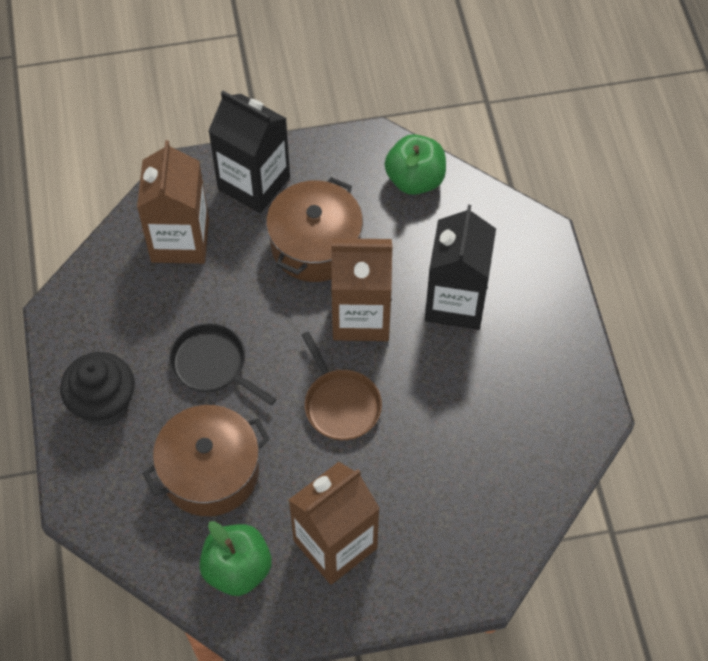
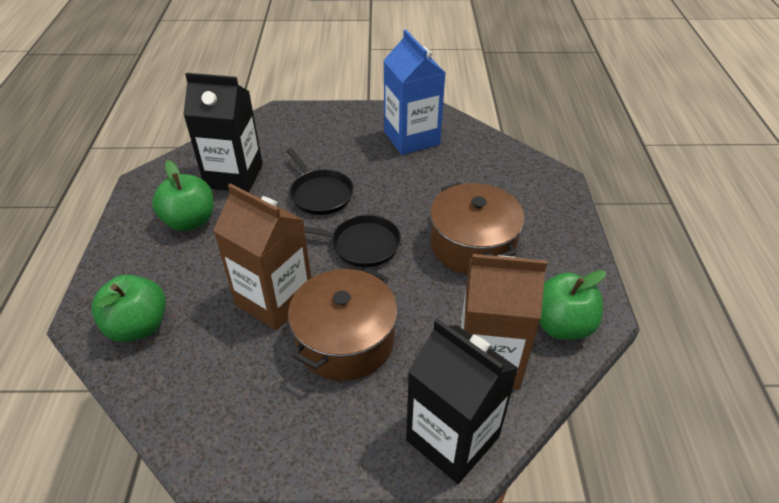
black cupcake: [60,352,135,427] = 1 -> none = 0
black pan: [169,323,276,405] = 1 -> [286,148,354,215] [304,214,401,267] = 2
blue carton: none = 0 -> [383,30,446,155] = 1
brown carton: [137,140,209,264] [289,462,380,585] [331,238,392,341] = 3 -> [213,183,311,330] [461,254,547,389] = 2
brown pan: [302,332,382,441] = 1 -> none = 0
green apple: [199,521,272,596] [385,134,446,195] = 2 -> [91,274,166,342] [152,160,213,231] [539,270,606,340] = 3

